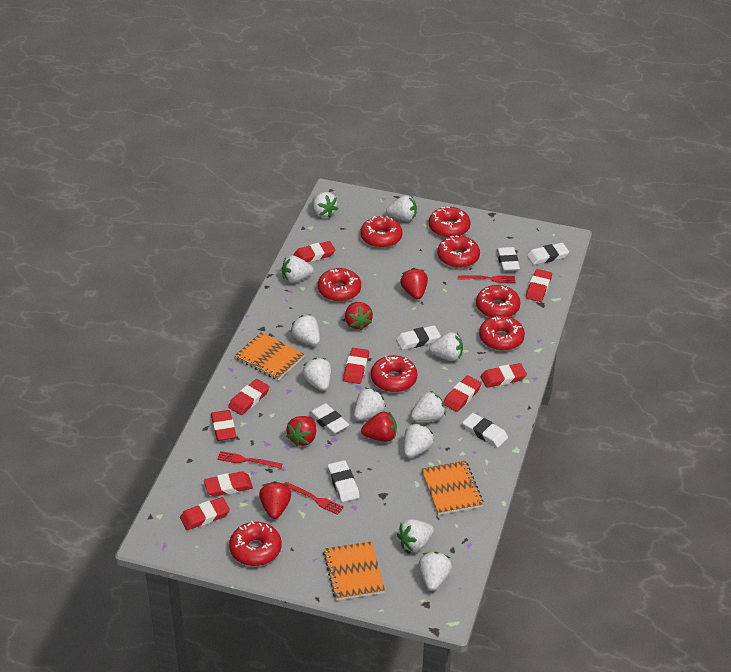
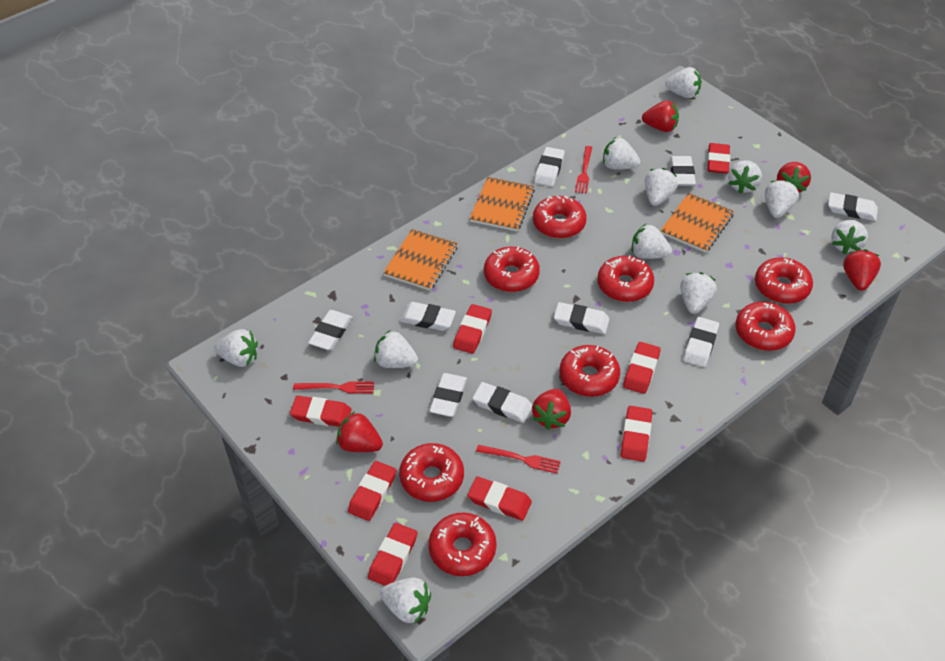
red eraser: [180,497,230,530] [204,471,253,497] [211,410,236,441] [228,379,270,415] [294,241,335,262] [343,348,369,384] [443,375,482,412] [481,363,527,388] [526,269,552,302] = 9 -> [290,396,352,427] [348,461,396,521] [368,523,417,586] [453,304,492,354] [467,476,532,521] [620,406,652,462] [623,342,661,394] [707,143,730,174] = 8
white eraser: [309,403,349,434] [328,460,360,502] [396,325,441,350] [463,413,508,448] [497,247,520,272] [527,243,569,265] = 6 -> [308,310,352,350] [400,302,456,331] [429,373,467,417] [472,382,533,423] [534,147,565,187] [554,302,609,334] [670,156,696,186] [683,317,719,367] [828,192,878,221] = 9

